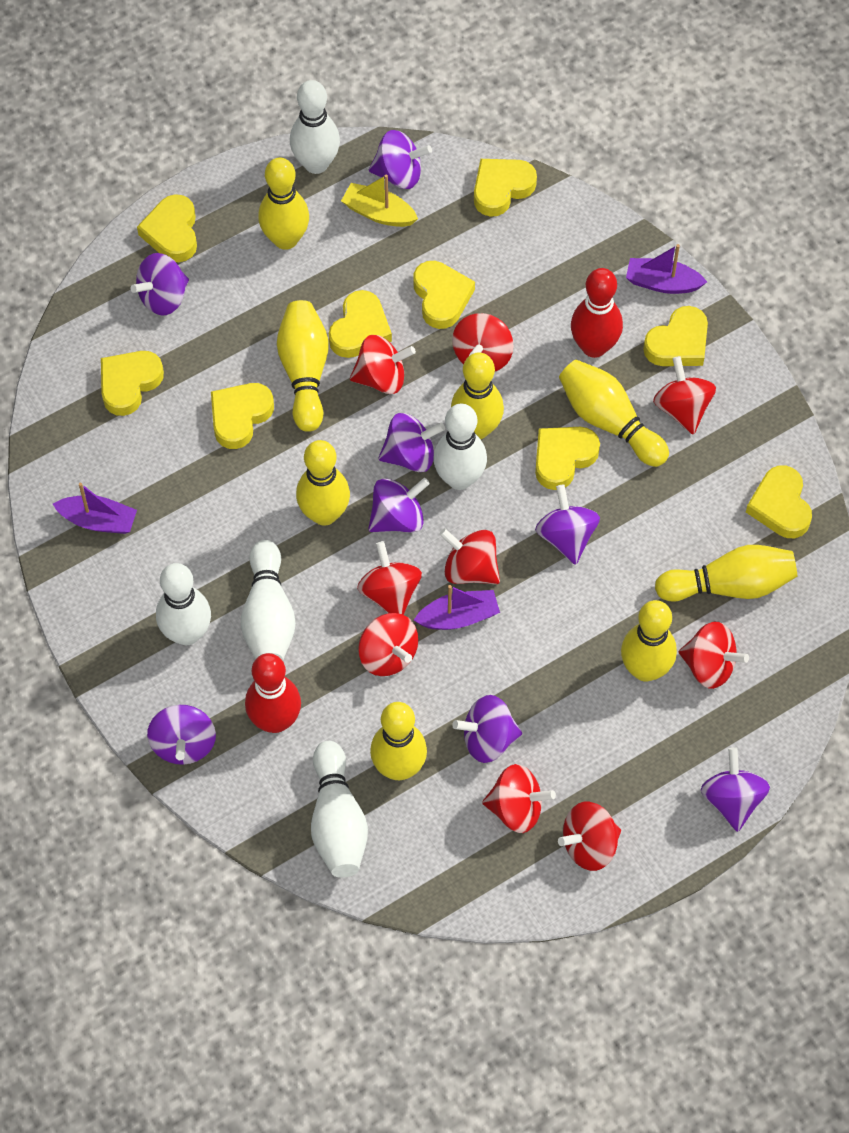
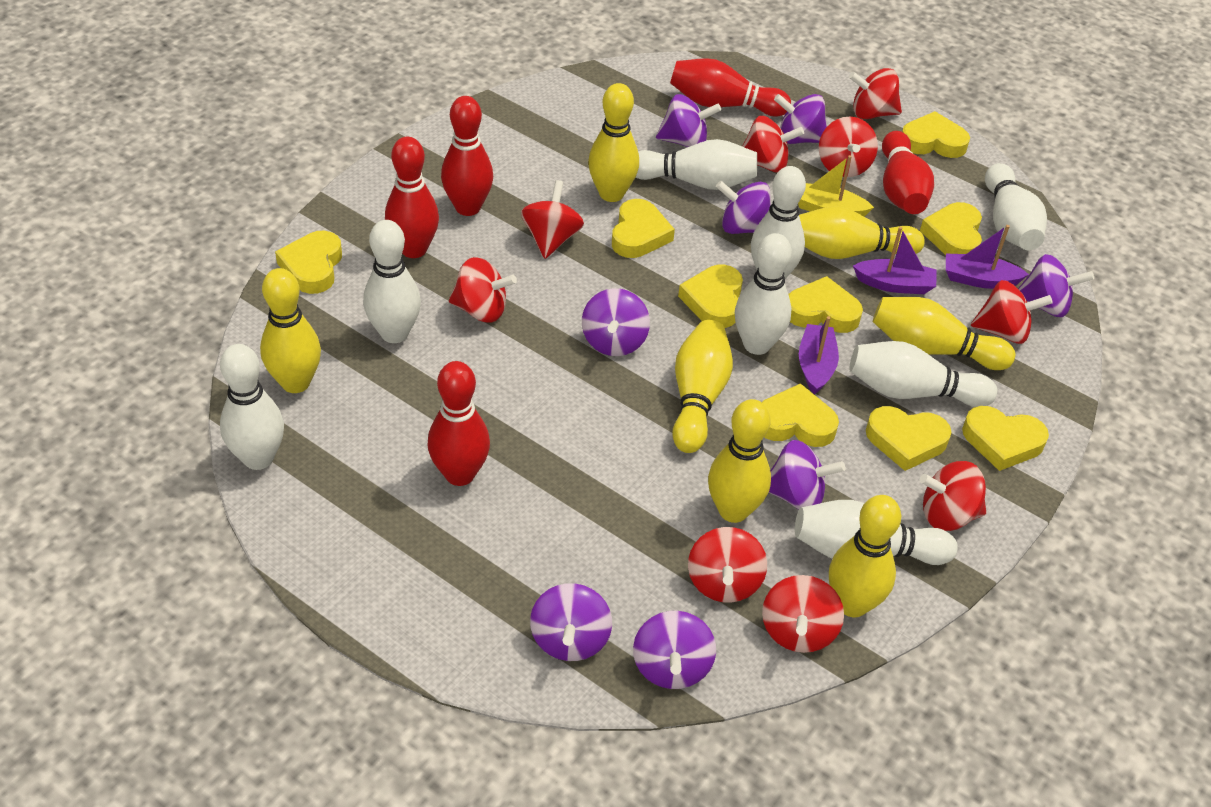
red bowling pin: [245,653,301,733] [571,268,623,358] = 2 -> [385,137,439,258] [427,361,490,486] [441,96,493,216] [670,58,791,117] [882,131,934,214] = 5
white bowling pin: [156,563,211,645] [241,540,296,661] [290,80,340,174] [311,741,368,878] [434,404,487,490] = 5 -> [220,344,284,470] [363,220,421,343] [636,139,757,190] [735,233,792,355] [751,166,806,279] [795,500,958,565] [849,341,997,407] [985,163,1047,250] = 8
yellow bowling pin: [258,158,309,250] [277,300,329,432] [296,440,350,526] [370,702,427,780] [451,352,504,439] [559,359,669,467] [621,600,677,682] [655,545,797,602] = 8 -> [260,268,321,393] [588,83,639,202] [672,320,733,453] [708,399,771,523] [799,206,925,259] [829,495,901,617] [873,297,1016,370] = 7

